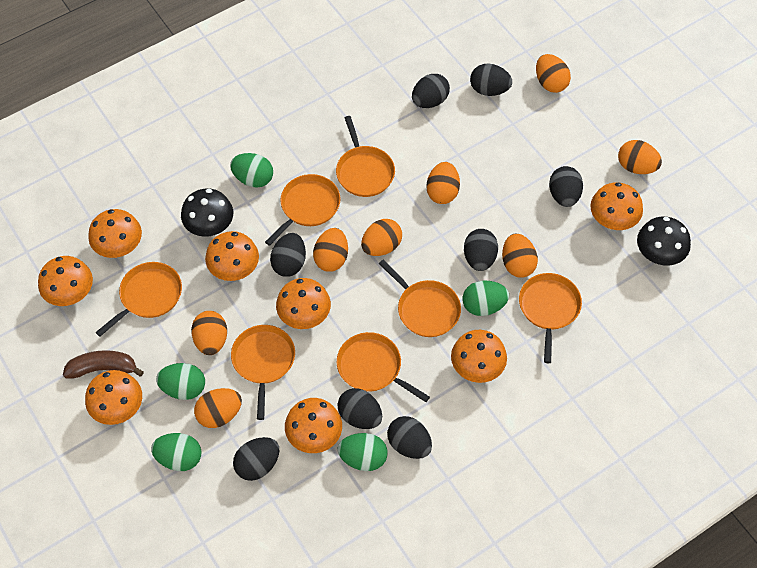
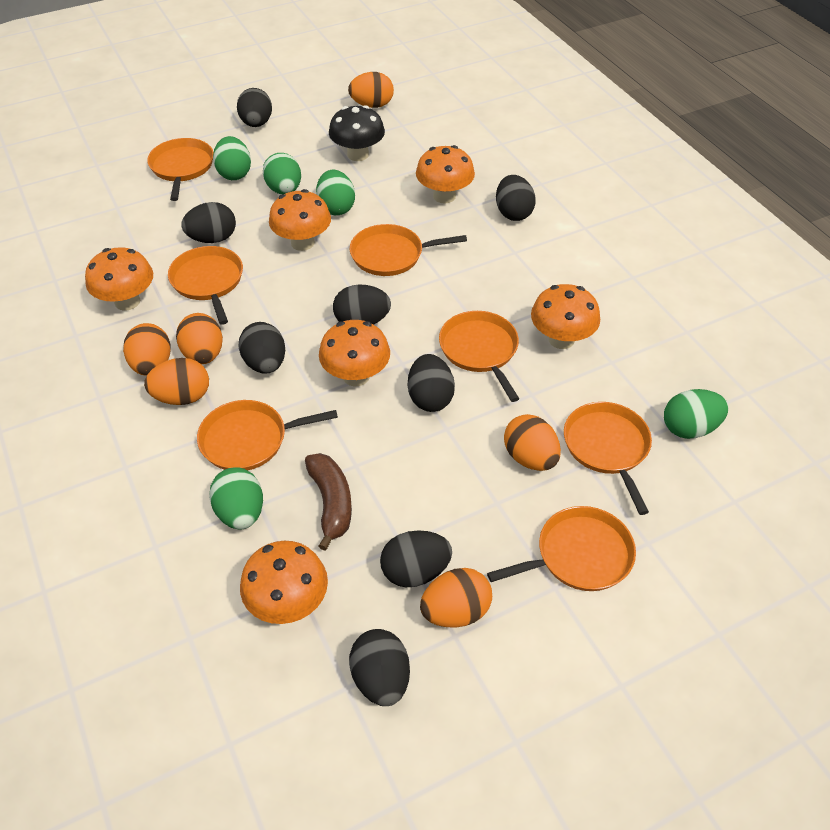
black mushroom: [181,188,233,237] [637,217,691,265] = 2 -> [329,105,385,161] = 1
orange egg: [191,311,227,355] [194,388,242,428] [313,228,348,272] [361,219,402,256] [426,162,460,204] [502,234,538,278] [536,54,571,93] [618,140,662,174] = 8 -> [123,323,171,376] [144,358,209,405] [176,313,223,364] [348,72,394,108] [420,568,492,628] [504,414,561,471] = 6
orange mushroom: [38,256,93,306] [85,370,142,425] [88,209,142,258] [205,231,259,281] [276,278,331,329] [285,398,342,453] [451,330,507,383] [590,182,643,230] = 8 -> [85,247,153,311] [240,541,328,624] [269,189,331,251] [319,320,390,387] [416,145,475,203] [531,284,600,349] = 6

